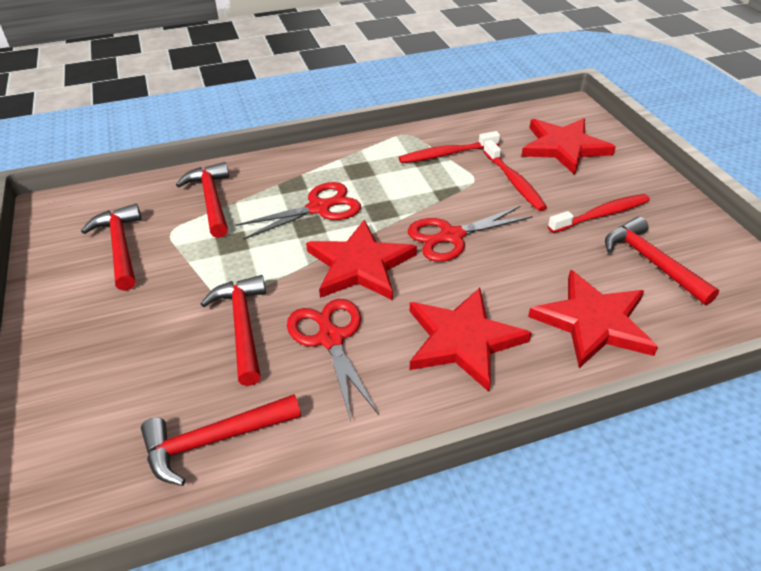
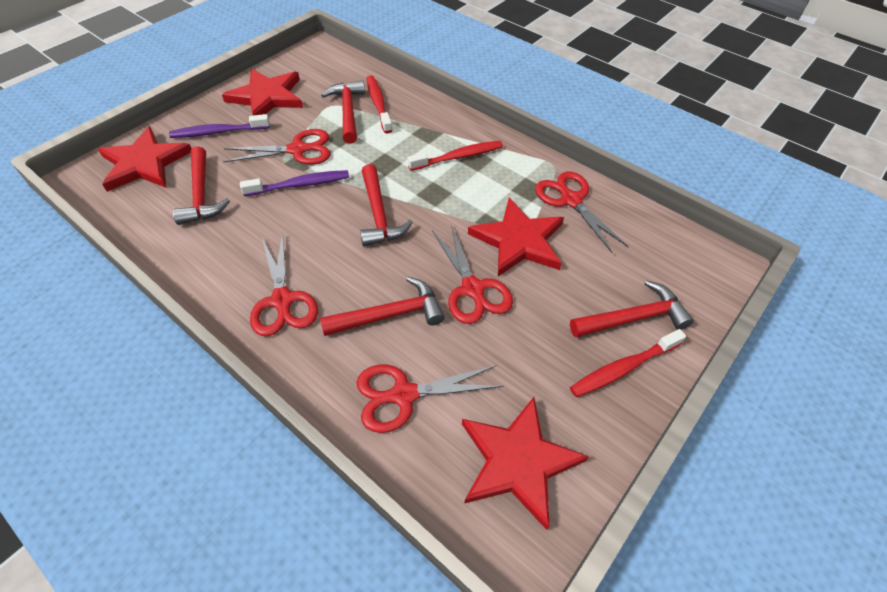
purple toothbrush: none = 0 -> [169,114,270,138] [240,170,349,196] = 2
red scissors: [236,182,361,239] [287,299,379,421] [408,206,533,262] = 3 -> [223,129,331,165] [250,232,318,336] [356,365,504,433] [432,225,513,324] [535,171,629,253] = 5

